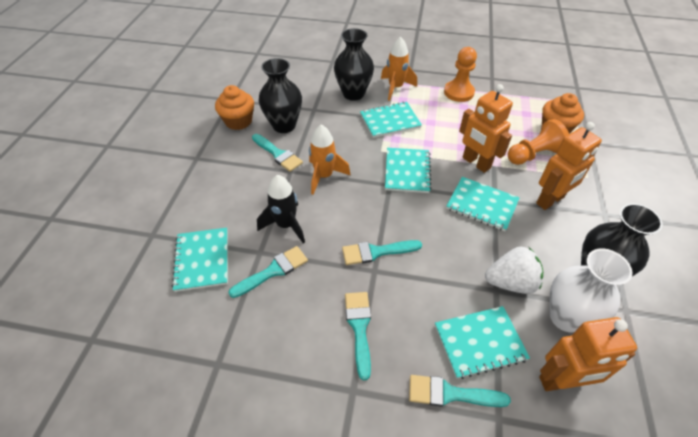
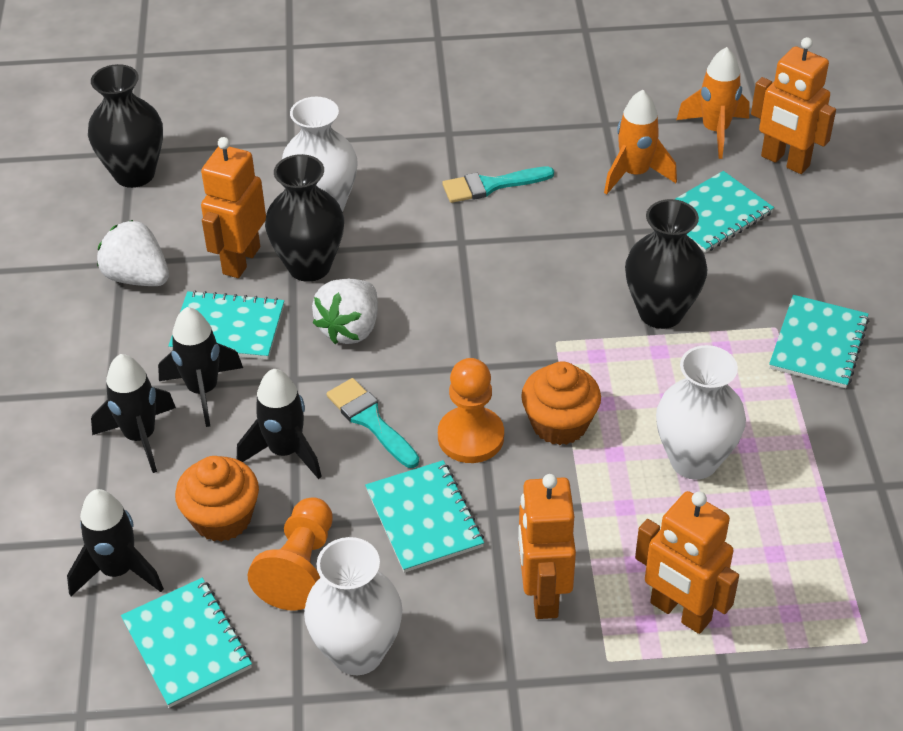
black rocket: [257,175,305,243] = 1 -> [67,489,164,596] [91,354,176,473] [158,307,243,427] [237,369,322,479] = 4
orange robot: [459,84,513,173] [536,122,602,210] [539,317,637,391] = 3 -> [201,137,266,278] [518,474,576,619] [635,491,739,634] [751,37,836,174] = 4
turquoise brush: [228,246,308,298] [252,134,303,172] [342,240,422,265] [345,292,371,380] [409,375,511,407] = 5 -> [327,378,419,468] [442,166,554,203] = 2
white strawberry: [485,247,543,294] = 1 -> [97,220,169,286] [312,279,378,344] = 2
white vase: [550,249,632,332] = 1 -> [282,97,358,212] [304,537,403,675] [656,345,746,480] = 3

